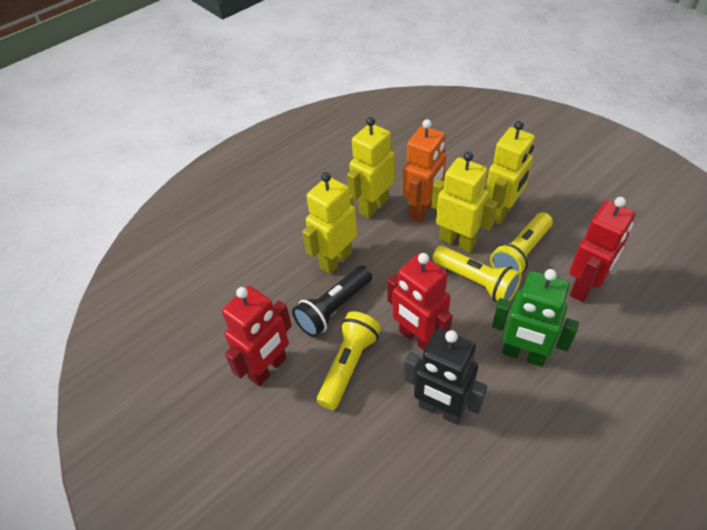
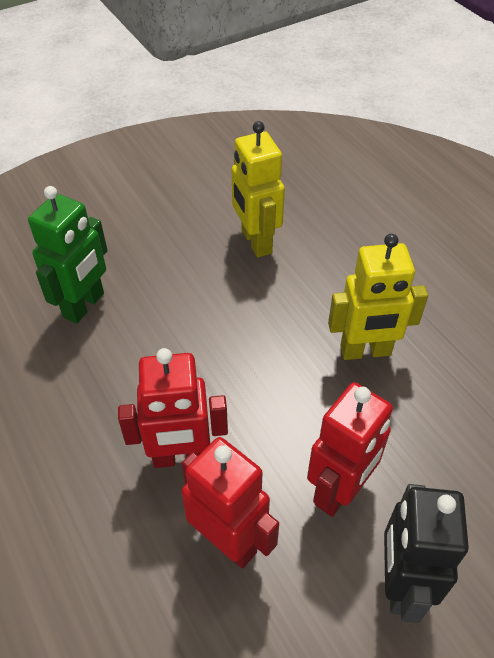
black flashlight: [292,266,372,337] = 1 -> none = 0
orange robot: [403,119,446,222] = 1 -> none = 0
yellow flashlight: [317,311,381,410] [432,246,521,302] [490,212,553,274] = 3 -> none = 0
yellow robot: [302,172,357,274] [347,117,395,218] [432,151,498,252] [486,121,535,225] = 4 -> [232,121,285,258] [328,234,428,360] = 2

